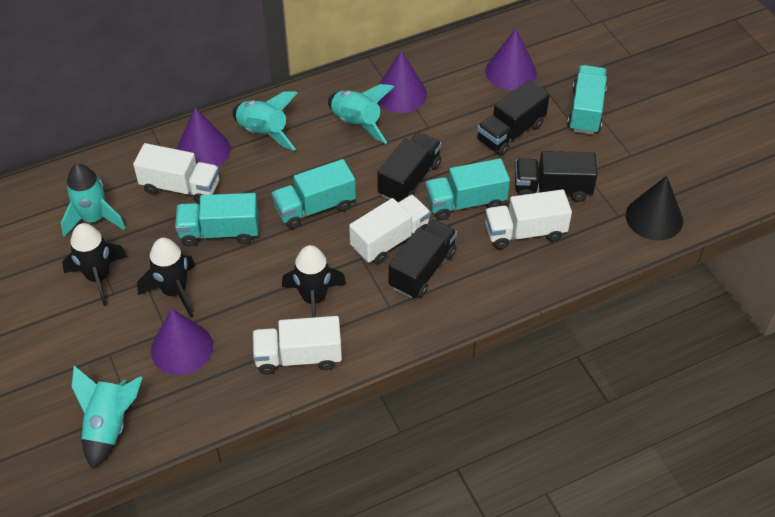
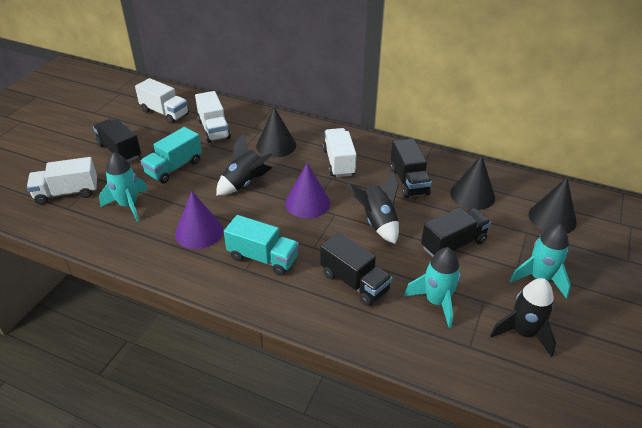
black cone: [626,176,683,241] = 1 -> [256,107,296,158] [450,155,495,210] [529,178,577,233] = 3
purple cone: [151,309,213,375] [177,108,231,167] [377,50,427,113] [485,29,537,90] = 4 -> [175,191,223,249] [285,163,330,218] = 2
turquoise rocket: [61,164,125,236] [71,366,143,469] [232,91,297,151] [328,84,394,144] = 4 -> [99,152,148,222] [404,247,461,328] [510,224,571,299] = 3
turquoise truck: [175,193,259,247] [272,159,356,229] [425,158,510,220] [567,65,607,135] = 4 -> [141,127,202,184] [224,215,299,276] = 2

